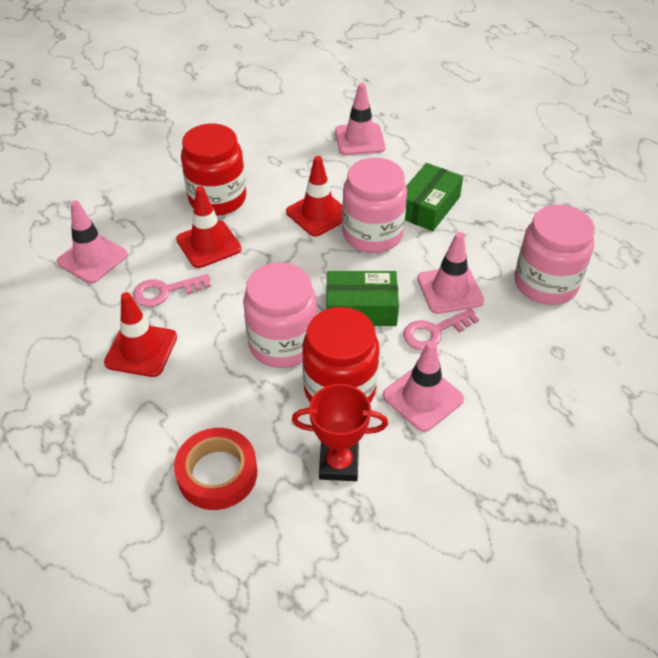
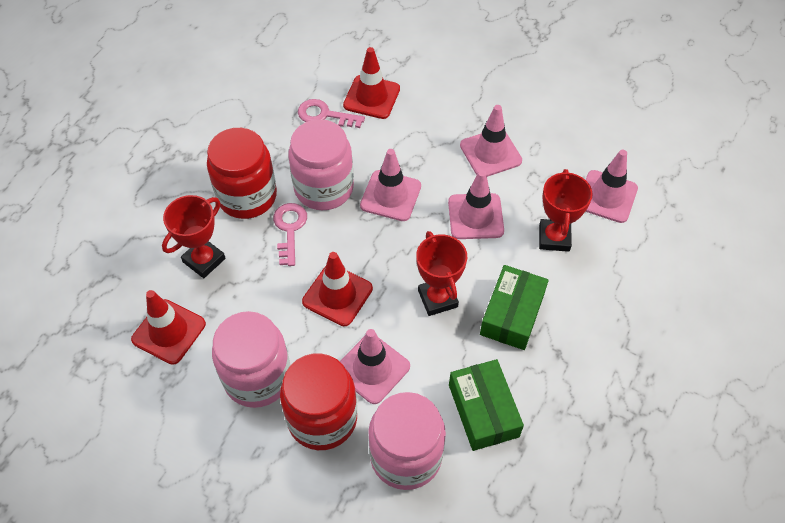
pink traffic cone: [57,200,128,284] [335,83,386,155] [383,341,464,432] [417,232,484,314] = 4 -> [340,329,410,404] [360,149,421,221] [448,170,504,239] [460,105,522,177] [585,150,638,223] = 5
red tape: [174,428,258,510] = 1 -> none = 0
red trophy: [292,384,388,481] = 1 -> [162,195,226,278] [416,231,467,316] [539,169,593,252] = 3

